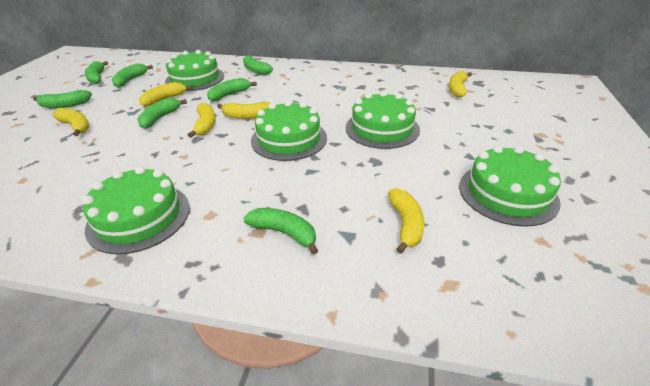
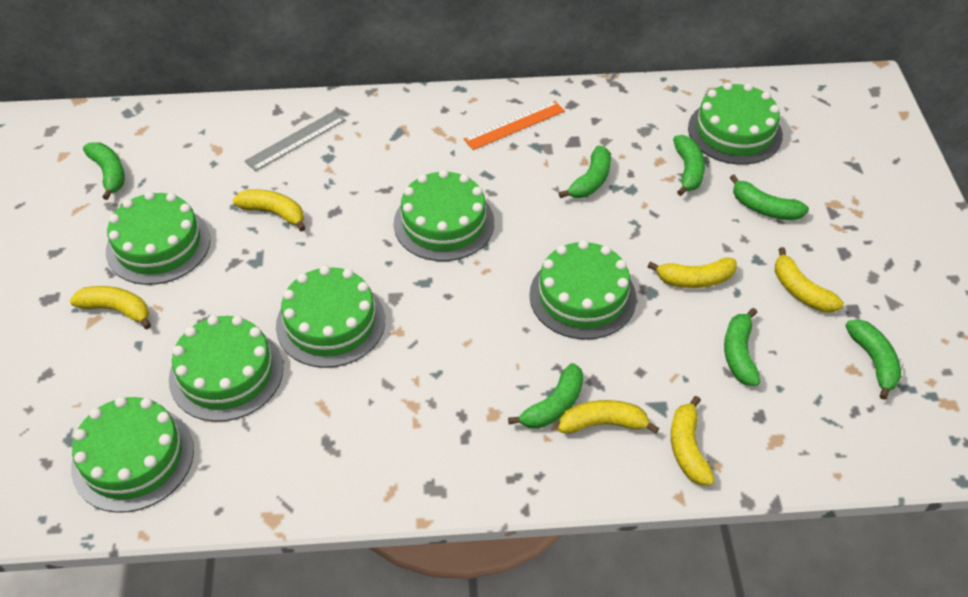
green cake: [82,166,190,254] [165,50,224,91] [251,100,327,161] [346,91,420,149] [459,145,561,227] = 5 -> [71,396,194,513] [106,191,211,285] [169,315,283,422] [276,266,385,368] [394,169,494,261] [529,240,636,340] [688,82,783,165] = 7
grey ruler: none = 0 -> [245,111,345,171] = 1
orange ruler: none = 0 -> [464,101,565,150] = 1

